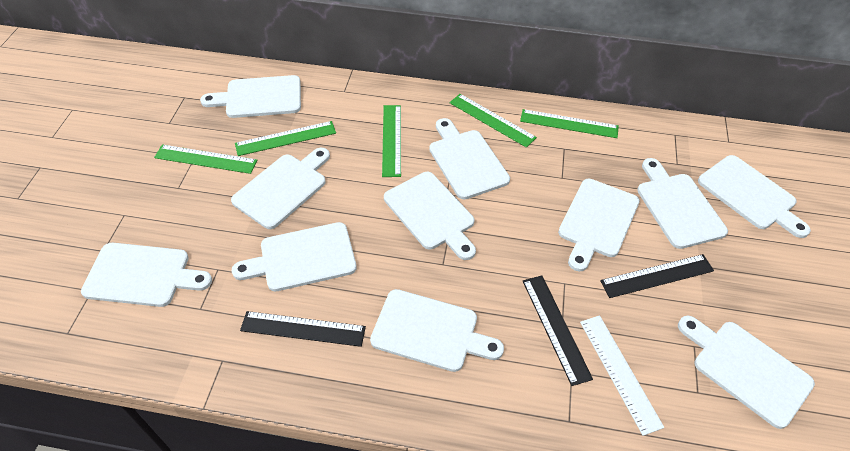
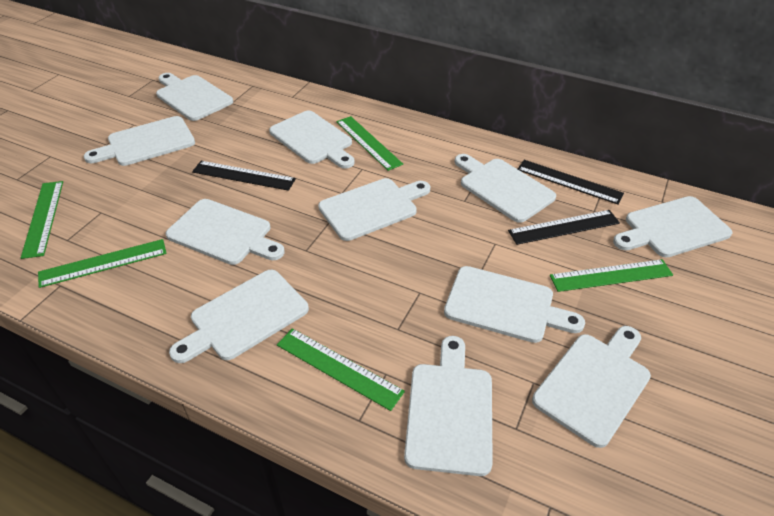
white ruler: [580,315,664,436] = 1 -> none = 0

